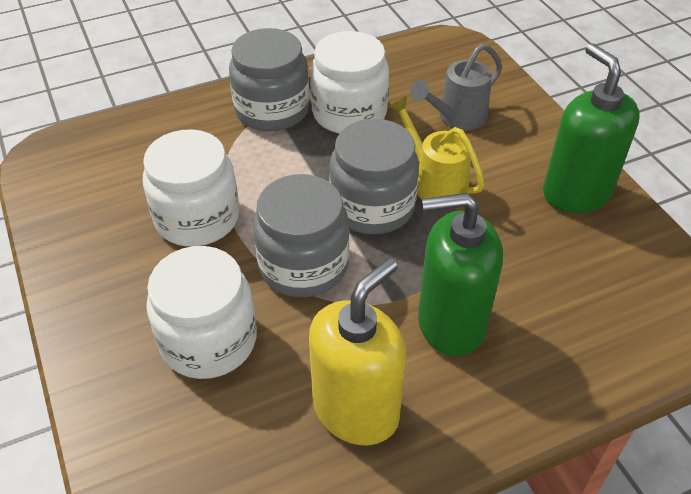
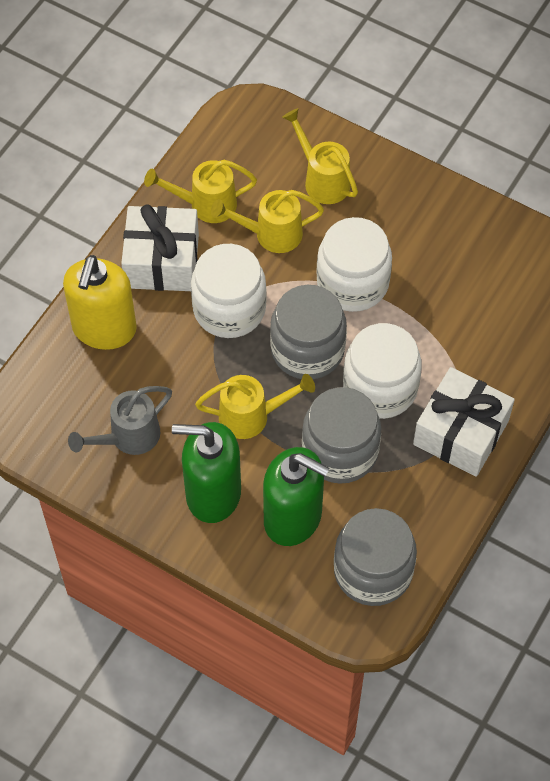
white gift: none = 0 -> [121,204,199,291] [413,367,515,477] = 2
yellow watering can: [388,96,485,199] = 1 -> [144,160,257,223] [195,374,315,439] [211,190,324,253] [282,108,358,204] = 4

